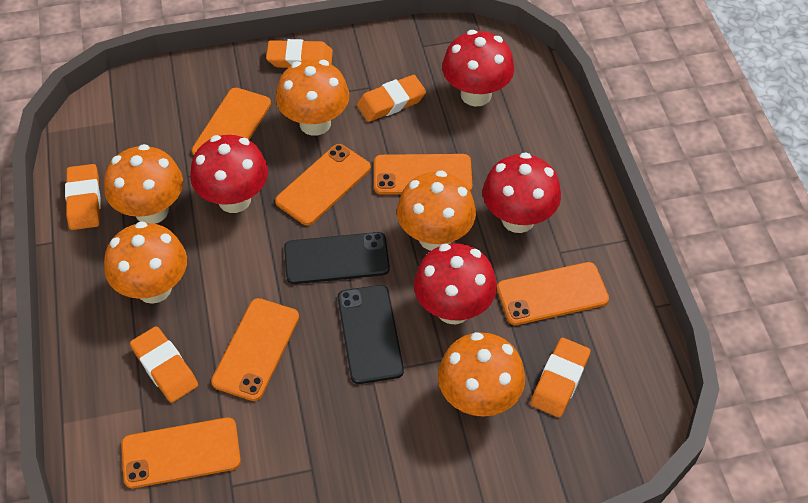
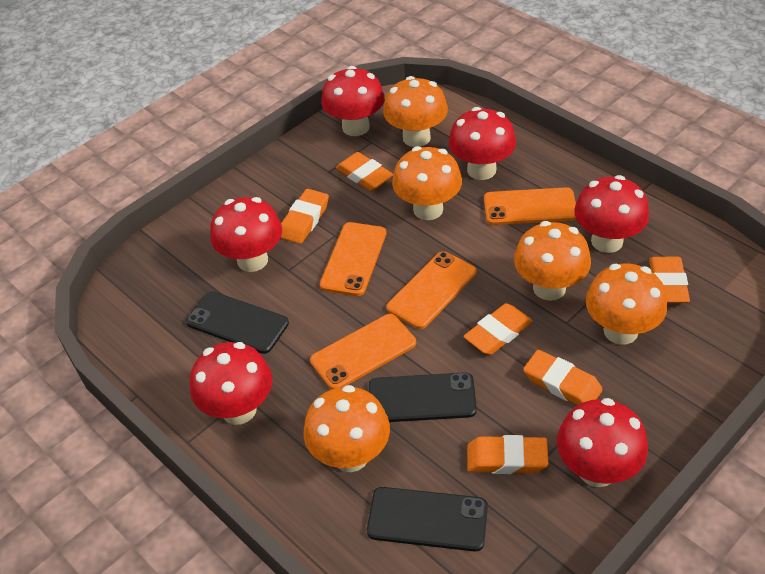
black phone: [284,232,390,284] [338,285,404,384] = 2 -> [186,291,289,354] [367,487,488,552] [369,372,477,422] = 3
orange eraser: [65,164,101,230] [130,326,198,403] [266,39,333,68] [357,75,426,122] [531,338,590,417] = 5 -> [281,189,329,244] [336,152,394,191] [463,303,533,355] [467,435,549,474] [523,350,603,405] [649,257,690,303] = 6
orange phone: [121,417,241,488] [192,88,271,155] [211,298,299,401] [275,144,371,225] [374,154,472,195] [497,262,609,325] = 6 -> [310,314,416,389] [320,222,386,296] [386,251,476,329] [484,187,576,225] = 4
red mushroom: [190,135,268,213] [414,243,497,324] [442,30,514,107] [483,152,561,233] = 4 -> [190,342,272,425] [210,197,282,272] [321,66,385,136] [449,107,516,180] [557,398,648,487] [574,175,649,253] = 6

